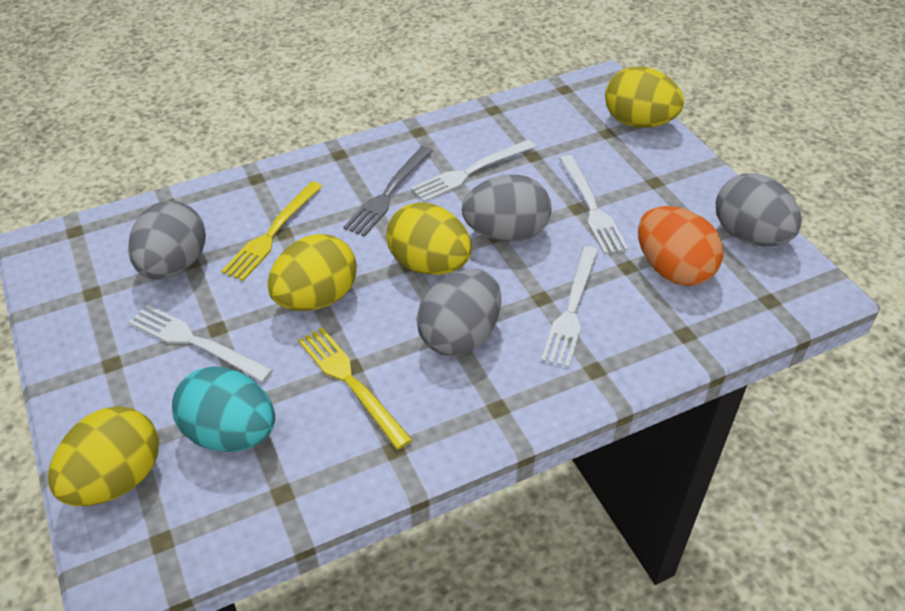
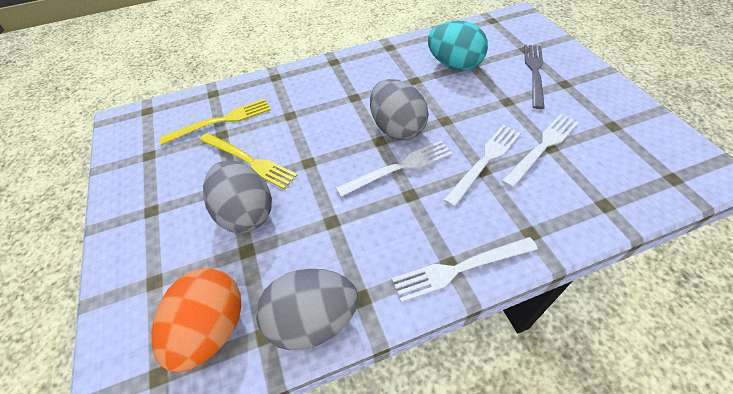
grey egg: [128,201,206,280] [416,269,501,356] [462,175,551,242] [716,173,802,246] = 4 -> [203,160,272,233] [256,268,358,350] [370,79,429,140] = 3
yellow egg: [48,406,159,506] [267,234,357,311] [386,202,472,275] [605,66,684,128] = 4 -> none = 0

